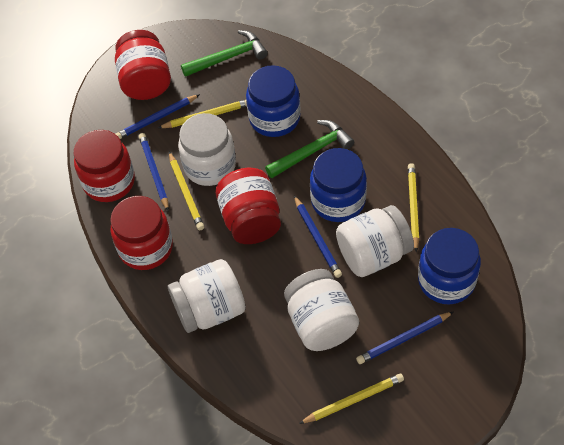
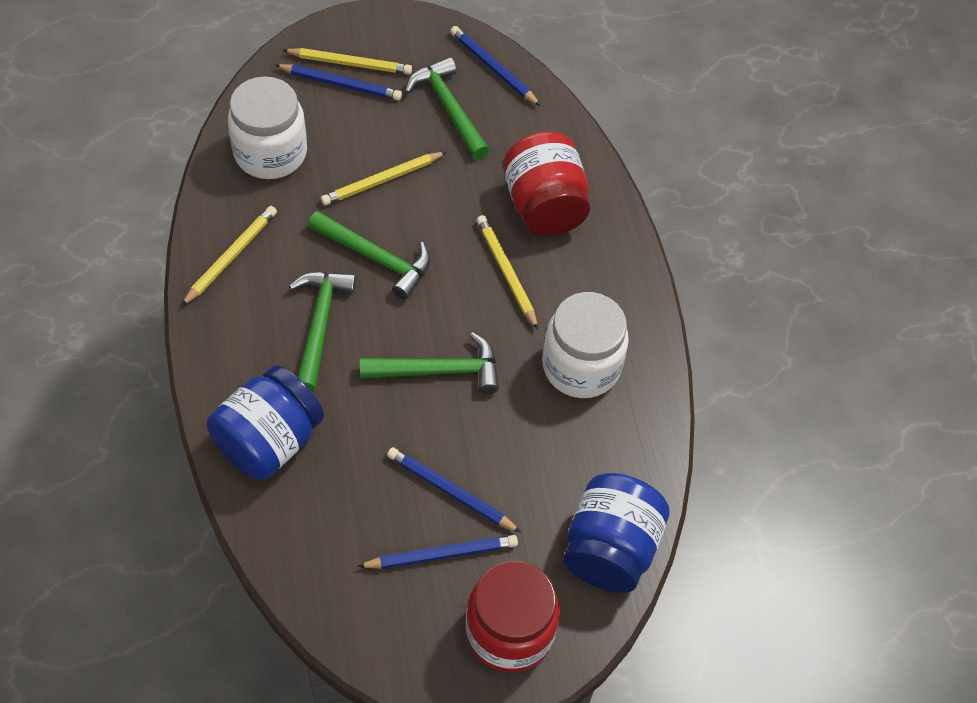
blue jar: [246,65,301,137] [310,148,367,222] [418,228,481,304] = 3 -> [207,365,324,480] [563,473,670,593] = 2
green hammer: [181,30,268,77] [265,120,354,178] = 2 -> [289,272,356,392] [308,211,431,299] [360,332,499,394] [405,57,489,159] = 4
red jar: [74,130,135,202] [110,196,173,270] [115,30,171,100] [216,168,281,244] = 4 -> [466,561,560,672] [503,132,590,236] = 2
white jar: [168,259,246,333] [178,113,236,186] [284,269,359,351] [336,205,414,277] = 4 -> [228,76,307,179] [542,292,629,398] = 2

